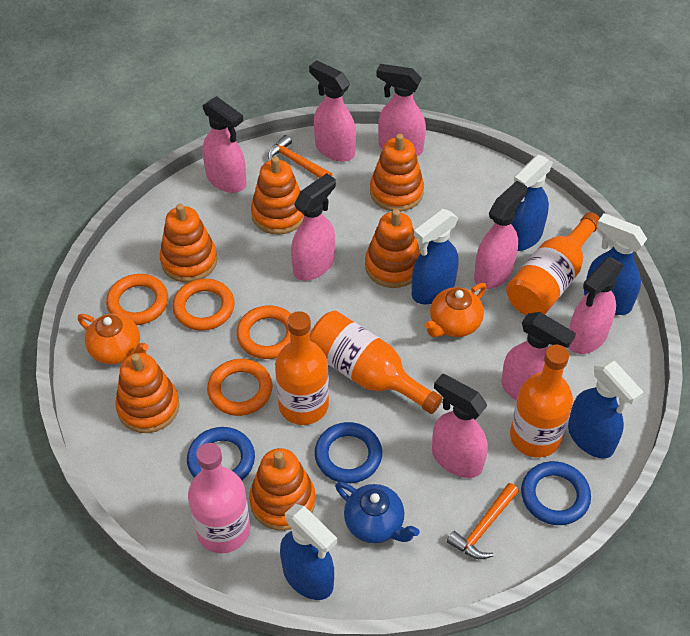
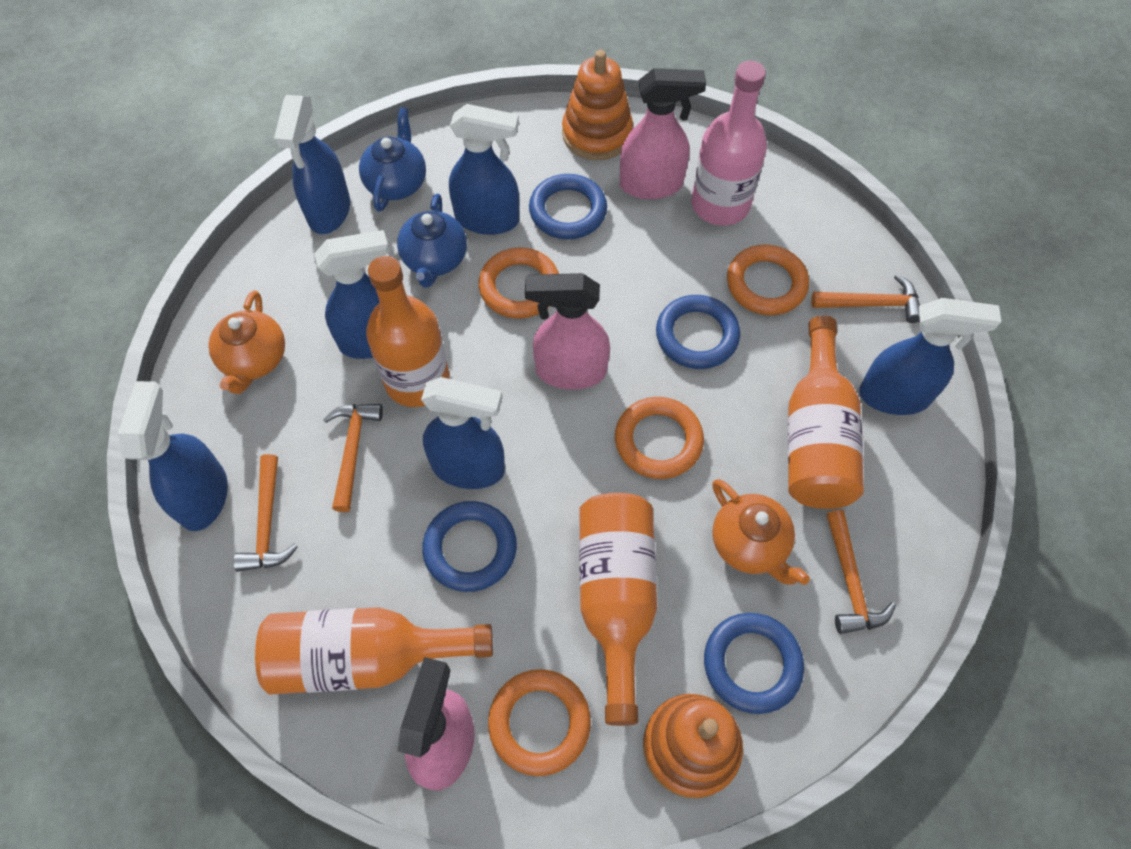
blue ring: [187,427,255,480] [315,422,382,484] [521,461,591,525] = 3 -> [422,501,517,592] [529,174,607,239] [656,295,740,369] [704,613,804,714] = 4
blue spray bottle: [280,504,337,600] [412,209,458,304] [511,155,553,251] [568,359,644,459] [584,213,647,315] = 5 -> [118,381,228,531] [274,95,350,234] [314,230,390,359] [421,377,505,489] [449,104,519,235] [859,298,1001,415] = 6
blue teapot: [335,482,420,543] = 1 -> [359,107,426,212] [397,193,467,288] = 2
orange hammer: [268,135,333,178] [447,483,519,559] = 2 -> [233,454,298,572] [323,404,383,512] [811,274,920,323] [826,510,896,634] = 4
orange stacking toy: [115,353,179,433] [160,204,217,282] [249,448,316,531] [251,156,304,235] [365,209,421,288] [370,134,424,212] = 6 -> [562,50,633,160] [643,694,743,799] = 2
pink spray bottle: [203,96,246,193] [291,173,336,281] [309,60,356,162] [376,64,426,156] [432,374,488,478] [474,181,527,289] [501,312,576,401] [569,257,623,354] = 8 -> [397,657,475,791] [525,273,610,390] [620,68,706,199] = 3

